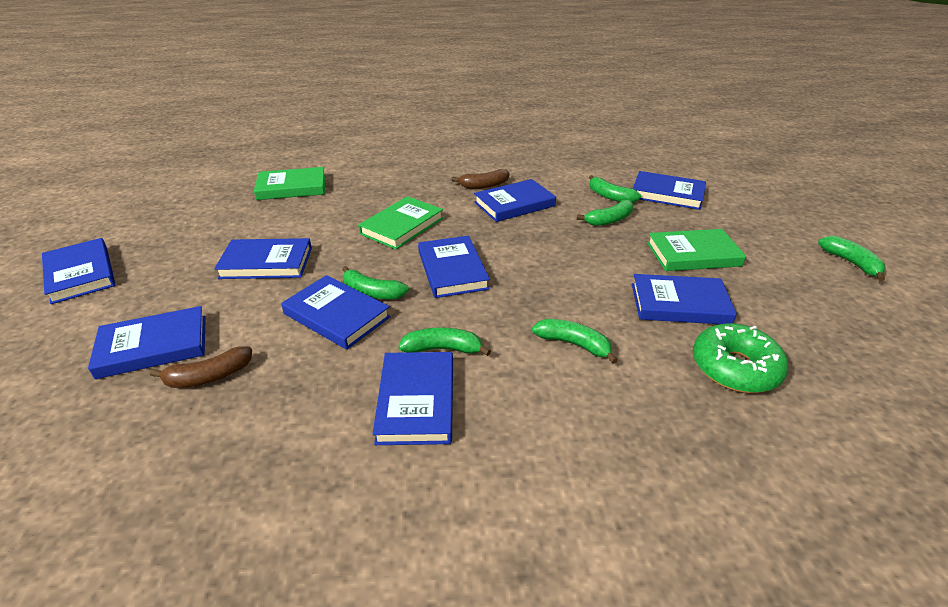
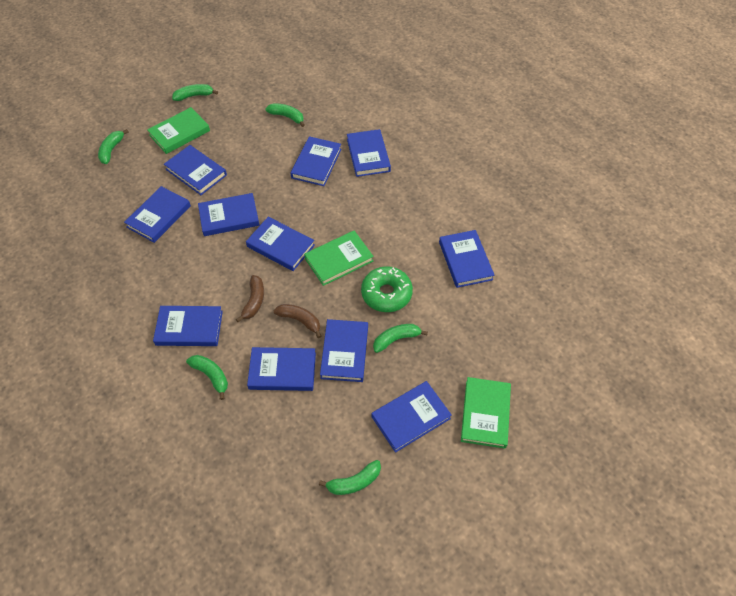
blue book: [42,238,116,304] [88,306,206,379] [214,238,312,279] [281,275,391,350] [373,352,453,445] [418,236,490,298] [474,179,556,222] [632,274,737,324] [633,171,706,210] = 9 -> [124,186,191,243] [153,306,223,346] [164,145,227,195] [198,193,260,236] [246,217,315,271] [247,347,316,391] [291,136,341,186] [320,319,368,382] [347,129,391,177] [372,381,452,453] [439,230,495,288] = 11

